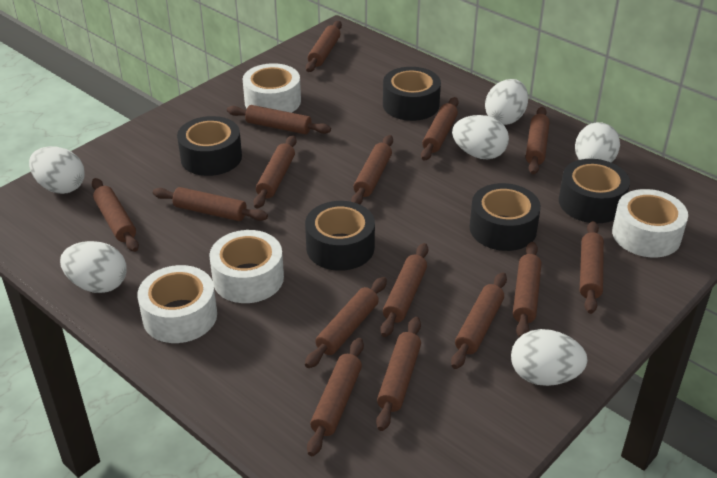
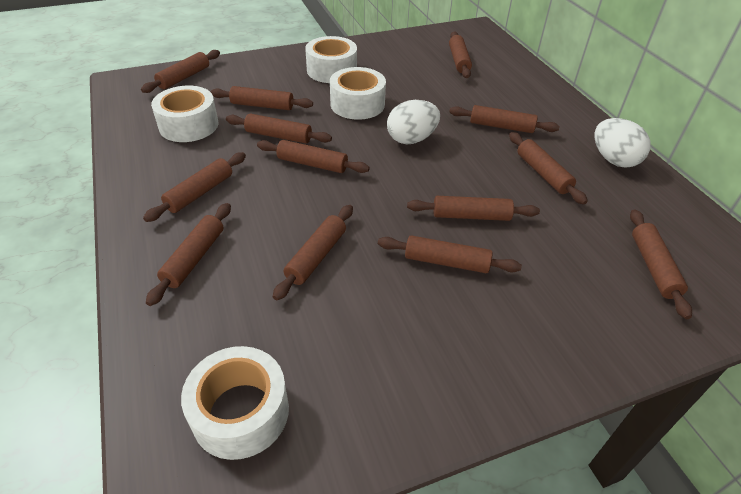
black tape: [177,116,242,176] [305,201,375,271] [383,67,441,121] [470,183,541,251] [559,159,630,223] = 5 -> none = 0
brown rolling pin: [91,178,139,252] [153,187,268,221] [227,105,331,135] [253,135,296,209] [305,277,387,368] [306,21,342,72] [307,338,364,456] [351,135,393,204] [376,317,421,431] [380,243,428,337] [421,97,459,161] [451,272,507,369] [513,242,541,337] [526,107,550,174] [580,221,604,314] = 15 -> [141,50,220,93] [143,152,246,222] [146,203,231,306] [211,86,313,110] [226,113,332,143] [257,140,370,173] [273,205,353,301] [378,235,522,273] [407,196,540,221] [449,31,472,78] [449,105,560,133] [509,132,588,205] [630,209,692,319] = 13
white egg: [29,146,85,194] [60,241,127,293] [452,115,509,159] [485,79,528,125] [511,329,588,386] [575,122,620,162] = 6 -> [387,100,440,144] [595,118,651,168] = 2

